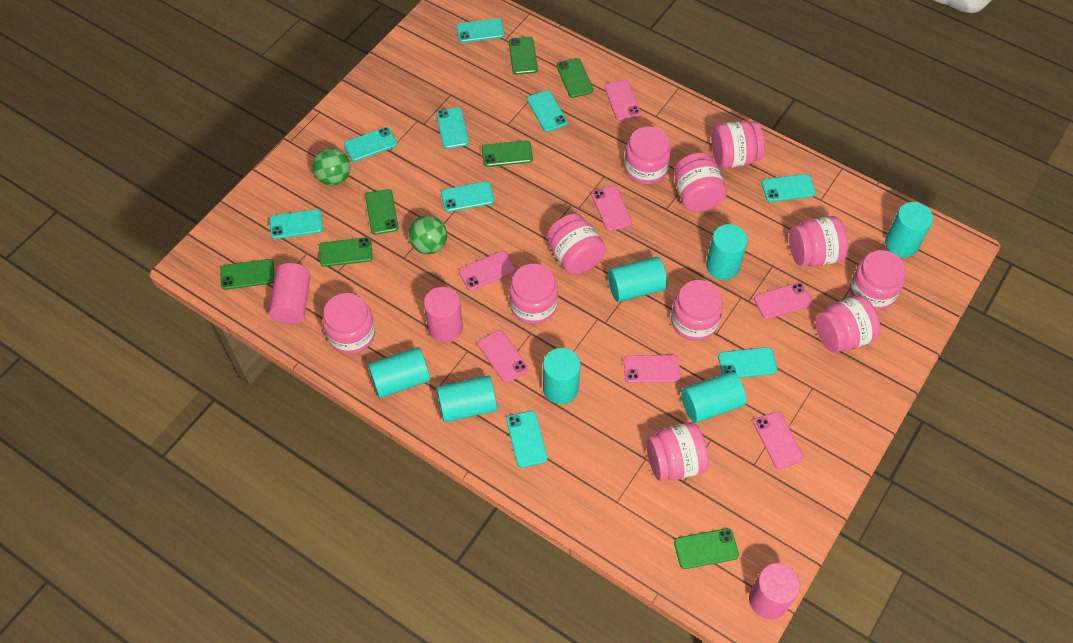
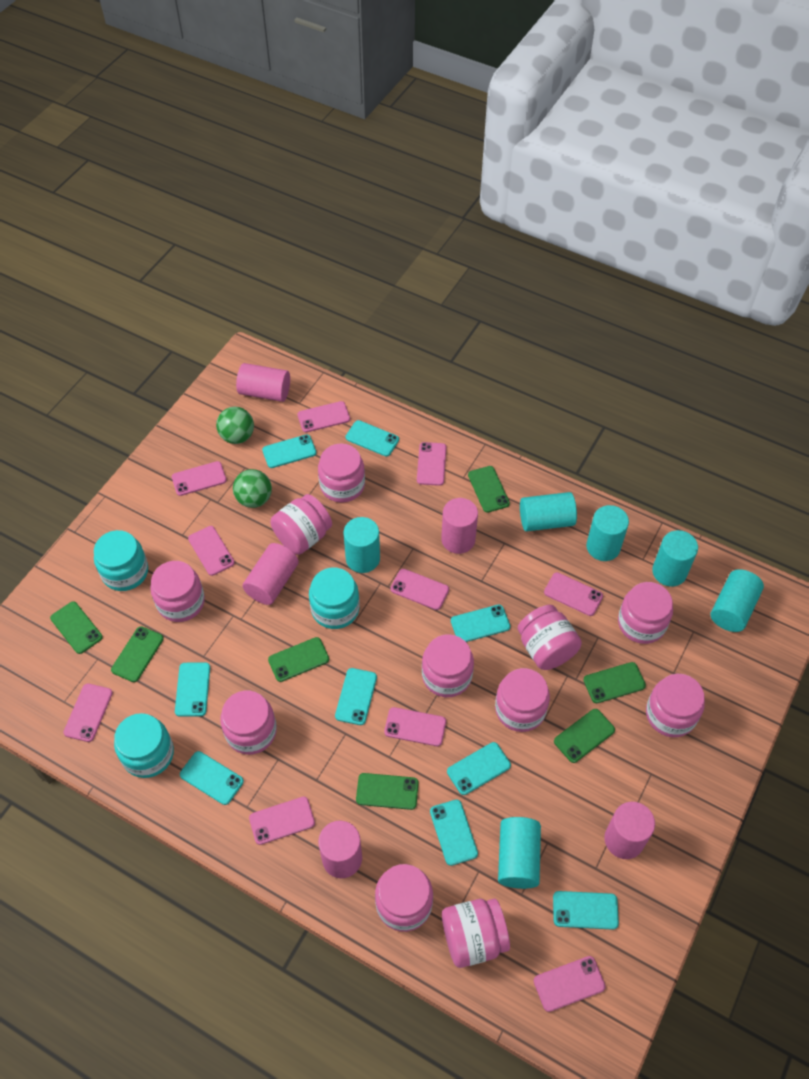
pink cylinder: [269,263,311,324] [424,287,463,343] [749,563,800,619] = 3 -> [236,363,290,402] [243,543,299,605] [318,820,362,878] [441,498,478,554] [604,802,655,859] = 5
pink phone: [459,251,516,291] [478,330,528,383] [591,185,632,231] [604,80,641,121] [624,355,681,383] [753,411,803,469] [754,282,812,319] = 7 -> [63,684,113,742] [172,461,227,496] [188,526,235,576] [249,797,315,845] [298,401,350,432] [384,707,446,746] [390,569,449,610] [417,442,446,486] [534,956,606,1012] [544,572,603,616] = 10
turquoise cylinder: [368,347,430,398] [436,375,497,422] [543,348,580,404] [608,257,667,302] [681,372,746,423] [706,224,748,280] [885,202,933,258] = 7 -> [343,517,380,573] [498,817,541,889] [520,492,577,532] [586,505,629,561] [652,530,698,587] [711,569,764,632] = 6
turquoise jar: none = 0 -> [94,530,148,591] [114,713,174,778] [309,567,360,629] = 3

